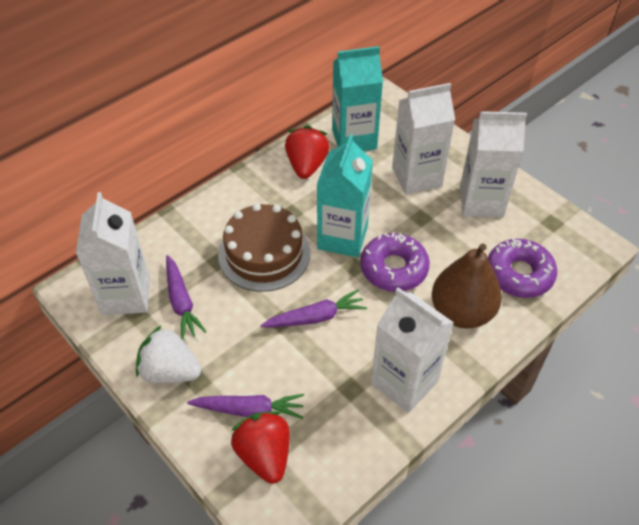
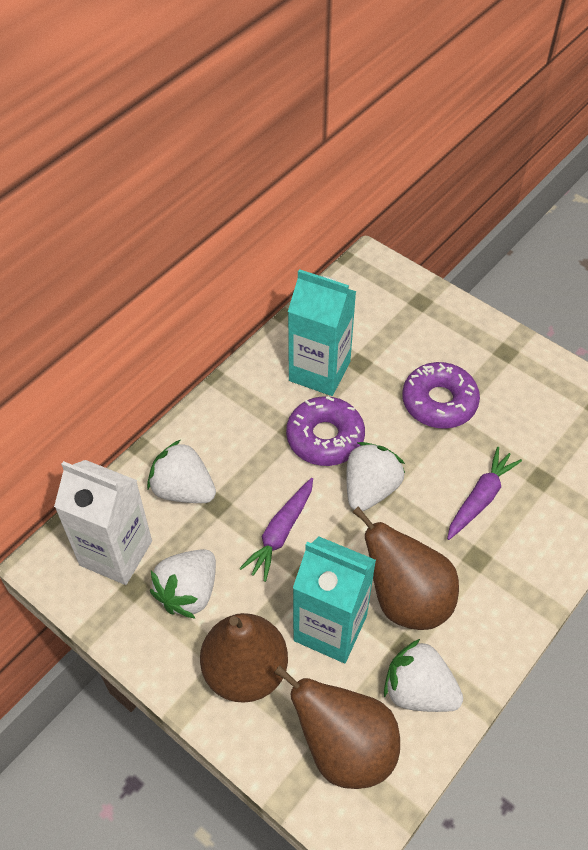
brown cake: [218,203,310,292] = 1 -> none = 0
brown pear: [432,243,502,329] = 1 -> [200,613,288,703] [274,665,400,789] [353,506,459,630] = 3
purple carrot: [166,255,207,340] [187,394,304,419] [261,289,367,327] = 3 -> [239,478,313,582] [447,447,522,540] = 2
red strawberry: [231,411,290,484] [285,125,330,179] = 2 -> none = 0
white carton: [76,192,150,315] [371,287,454,413] [392,83,455,194] [460,111,527,217] = 4 -> [54,460,152,585] = 1
white strawberry: [136,326,201,383] = 1 -> [147,440,216,503] [150,549,216,619] [346,442,405,511] [384,639,463,712] = 4

